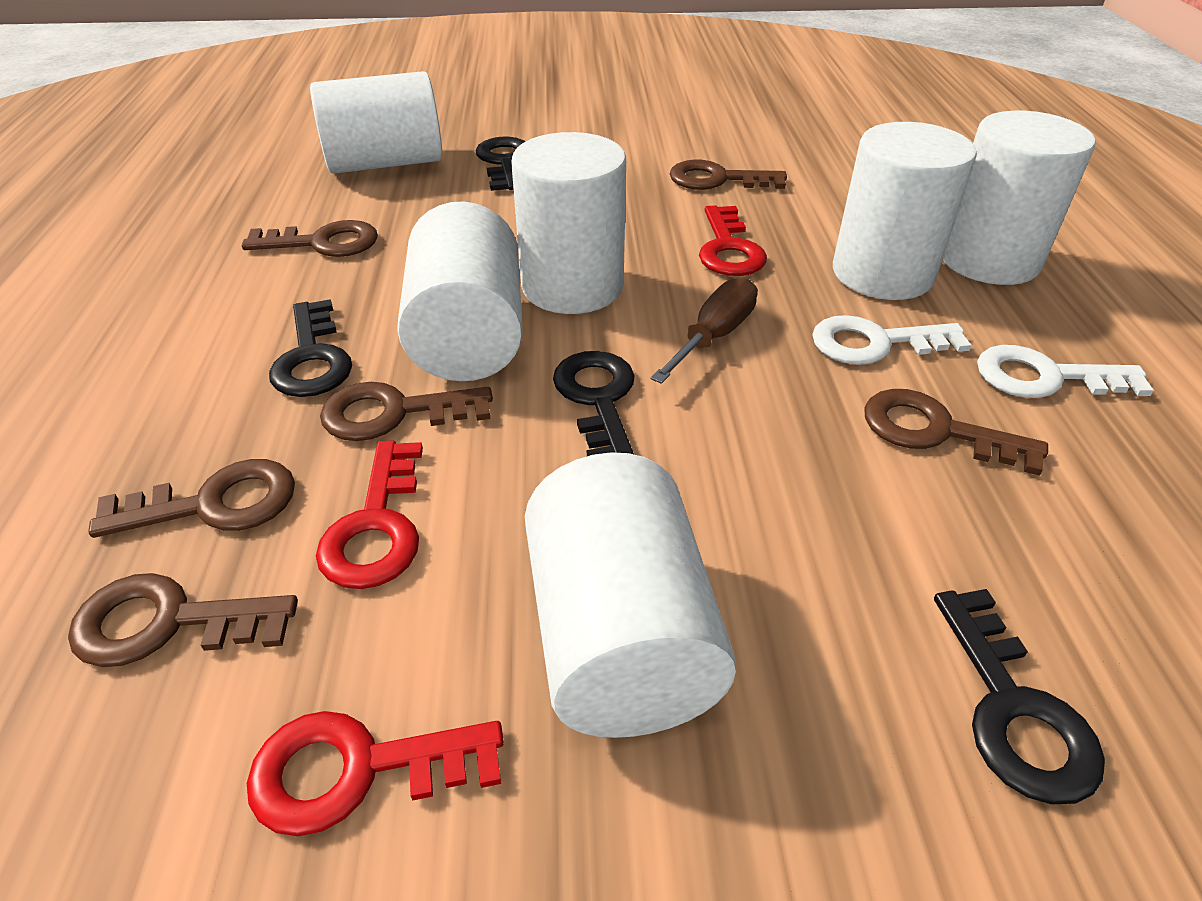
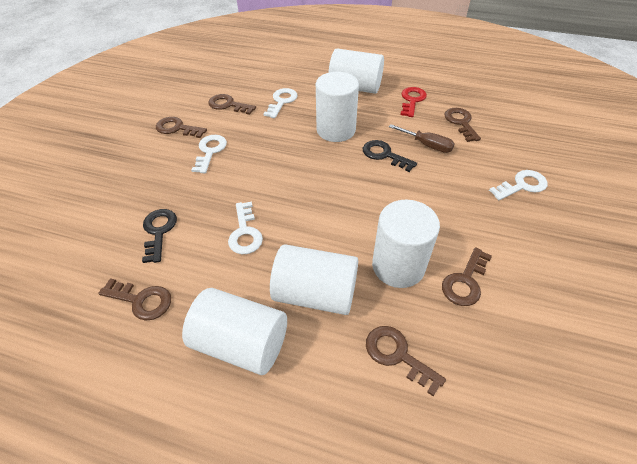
black key: [269,299,352,397] [476,137,526,191] [553,351,635,456] [934,589,1105,804] = 4 -> [142,209,177,263] [363,140,417,172] = 2
red key: [247,711,504,836] [316,441,423,589] [699,205,767,276] = 3 -> [400,87,427,117] = 1
white cylinder: [310,71,442,174] [397,201,523,381] [511,132,626,314] [525,452,736,738] [833,122,977,300] [943,111,1095,285] = 6 -> [182,288,287,375] [270,245,358,315] [316,72,359,142] [329,49,384,94] [372,200,440,288] = 5
white key: [812,315,972,365] [977,345,1154,398] = 2 -> [191,135,227,173] [228,202,263,254] [263,88,297,118] [489,170,548,200] = 4

